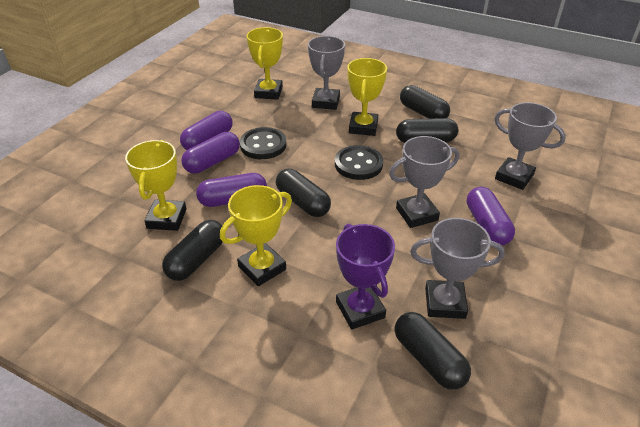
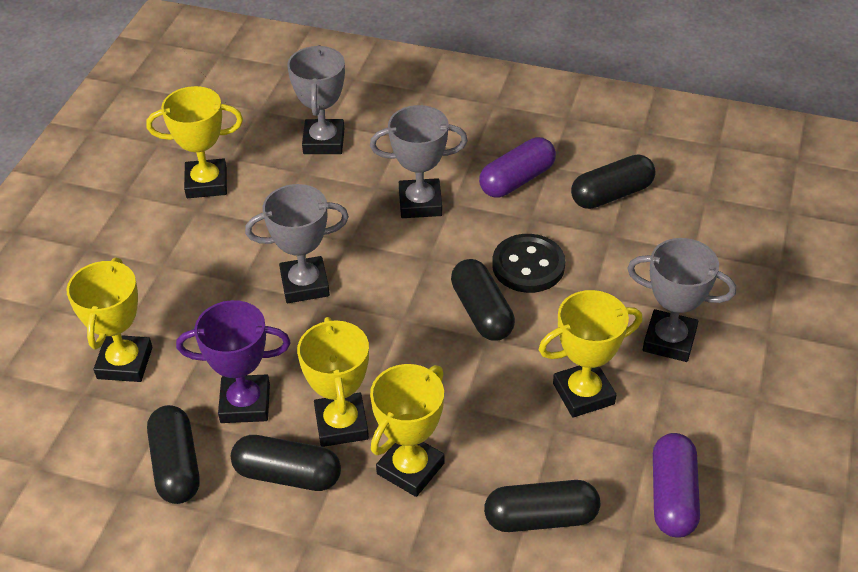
black button: [240,127,286,159] [335,145,383,180] = 2 -> [492,234,565,293] = 1
purple capsule: [180,111,233,150] [181,132,240,174] [196,173,267,207] [467,187,515,246] = 4 -> [479,137,556,197] [653,433,700,538] = 2
yellow trophy: [125,140,187,231] [220,185,292,286] [247,27,283,100] [347,58,387,136] = 4 -> [66,258,152,382] [146,86,243,198] [297,317,369,447] [370,364,444,497] [539,290,643,418] = 5

